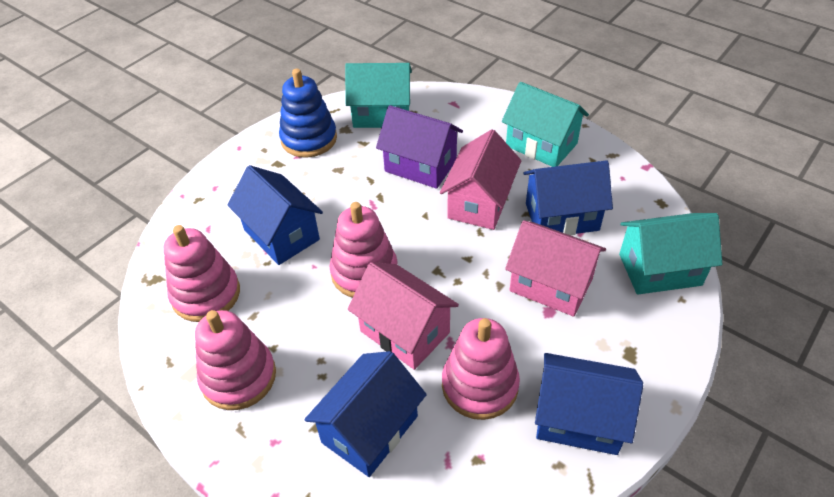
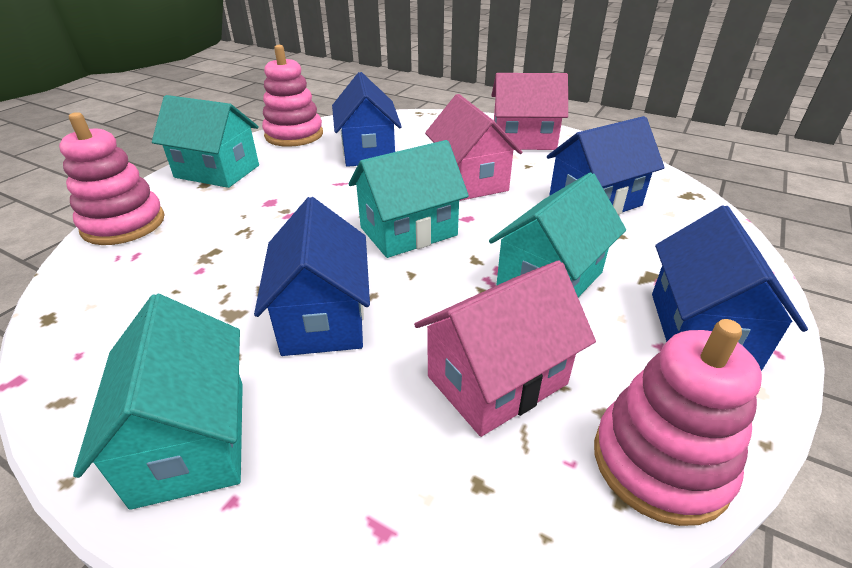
blue stacking toy: [279,69,337,158] = 1 -> none = 0
pink stacking toy: [164,225,240,322] [195,310,276,410] [329,202,398,297] [442,318,520,420] = 4 -> [59,112,164,245] [262,45,323,147] [594,319,762,526] = 3
purple house: [376,105,463,189] = 1 -> none = 0
turquoise house: [345,63,412,128] [502,82,589,167] [619,213,722,295] = 3 -> [73,294,243,510] [152,95,259,188] [348,140,469,258] [489,172,626,297] = 4

